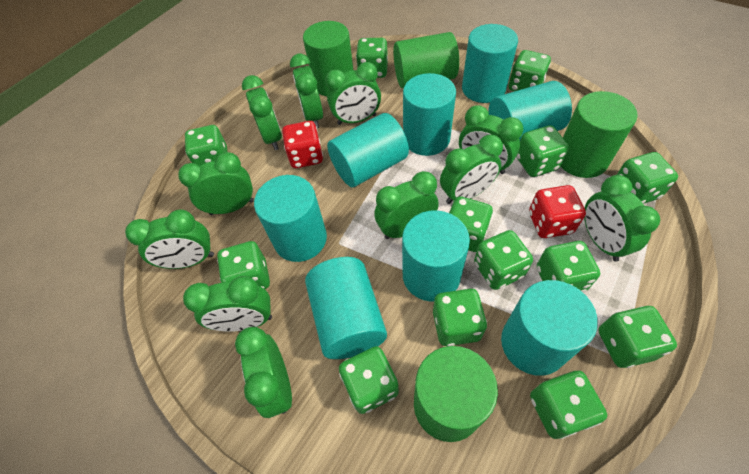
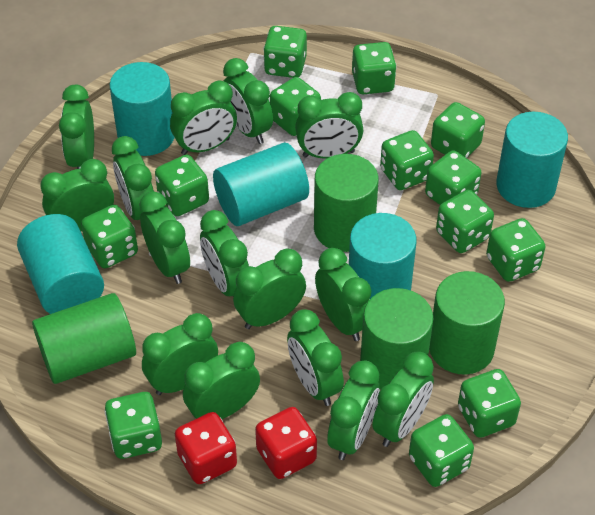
green clock: [125,210,214,269] [179,152,254,215] [183,276,272,332] [235,327,292,418] [242,75,282,150] [290,54,323,128] [325,62,381,125] [374,171,439,239] [440,134,503,204] [459,105,523,174] [584,175,660,262] = 11 -> [40,159,114,231] [59,85,94,169] [112,136,154,220] [139,192,190,284] [142,313,218,395] [170,81,237,155] [183,342,260,419] [200,210,249,296] [223,58,273,144] [233,248,306,329] [287,309,344,406] [295,92,363,159] [315,248,371,341] [327,360,380,460] [372,352,434,447] = 15
turquoise cylinder: [254,175,327,262] [305,257,387,359] [327,113,409,188] [402,210,470,301] [403,73,456,156] [462,24,518,103] [488,81,572,140] [501,280,598,376] = 8 -> [17,214,104,314] [109,62,175,156] [213,143,309,226] [349,213,416,299] [496,112,568,208] = 5

